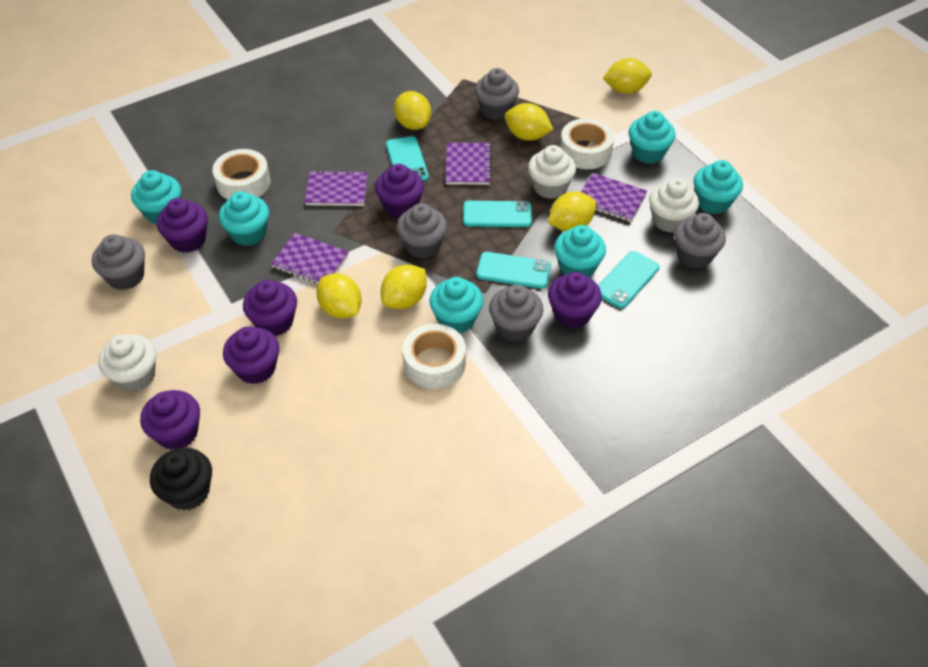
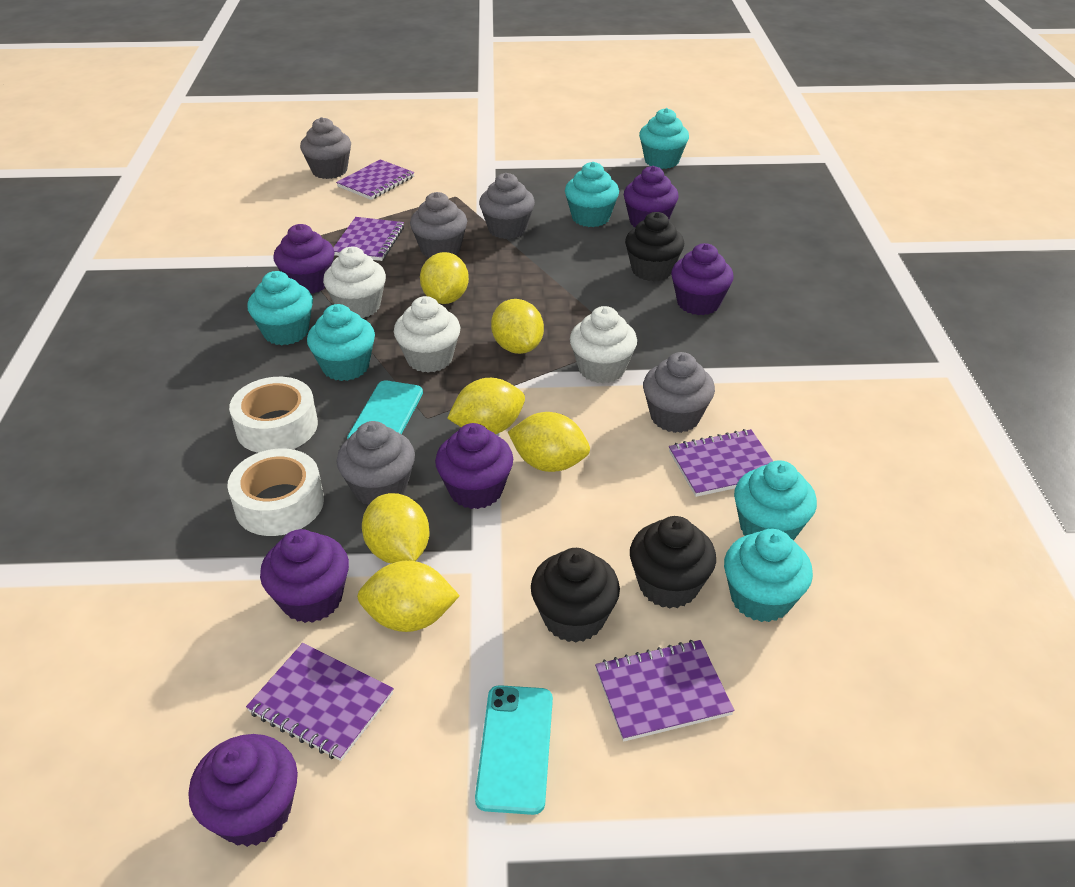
black cupcake: [150,448,212,510] = 1 -> [531,548,620,643] [625,212,684,281] [630,516,716,608] = 3
purple notebook: [271,233,349,284] [305,170,368,206] [445,142,492,185] [581,173,647,222] = 4 -> [246,643,394,761] [333,217,404,261] [336,159,415,200] [595,640,734,742] [669,429,773,497] = 5
turquoise phone: [386,136,429,181] [463,201,532,227] [476,252,551,289] [598,251,659,308] = 4 -> [347,380,423,440] [475,685,553,815] = 2
white tape: [212,149,271,200] [403,324,466,389] [560,118,614,169] = 3 -> [227,449,324,536] [229,377,318,453] = 2

